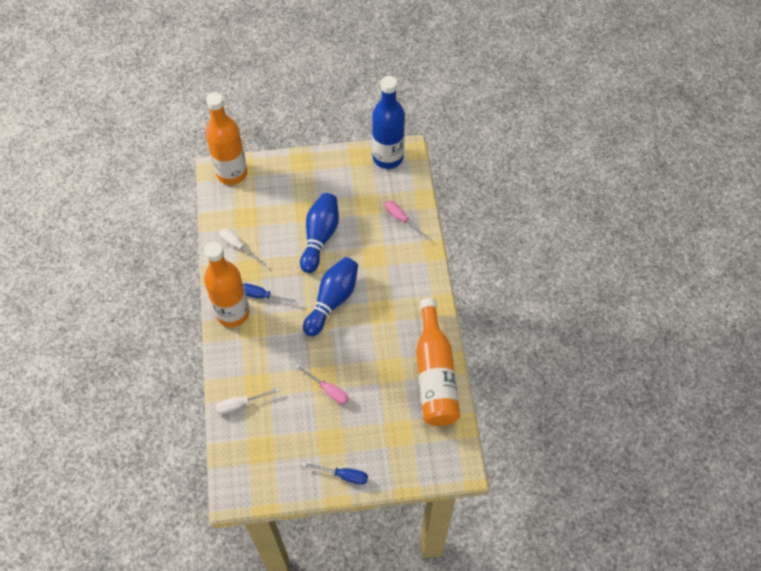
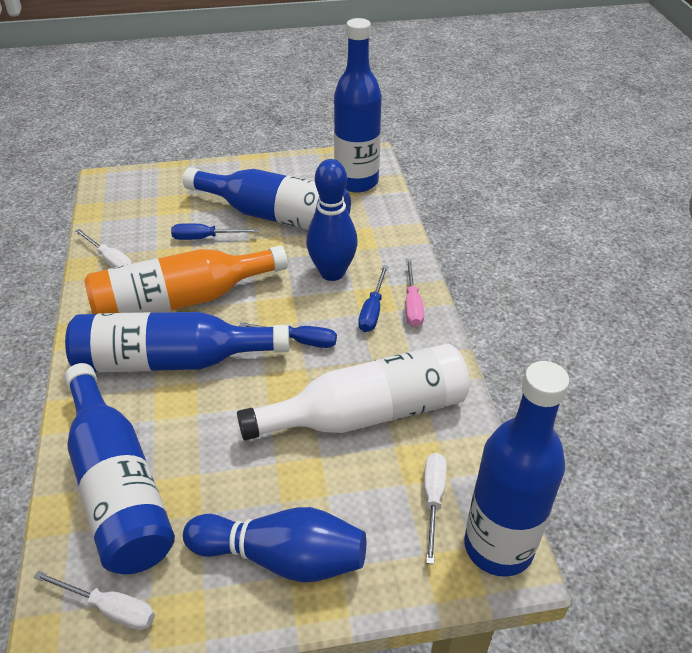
blue bottle: [372,76,405,169] = 1 -> [65,312,289,373] [65,363,175,574] [183,167,351,230] [334,18,382,193] [464,361,570,577] = 5
blue screwdriver: [243,283,299,304] [302,462,368,485] = 2 -> [171,223,259,240] [239,322,337,348] [358,265,388,332] = 3
orange bottle: [204,242,250,327] [206,92,247,185] [416,298,460,426] = 3 -> [84,245,288,314] = 1
pink screwdriver: [296,364,349,404] [385,201,428,240] = 2 -> [405,259,424,327] = 1
white bottle: none = 0 -> [237,343,470,441] = 1
white screwdriver: [216,388,280,414] [219,229,265,265] = 2 -> [34,571,155,631] [75,229,132,268] [424,453,447,564] = 3

